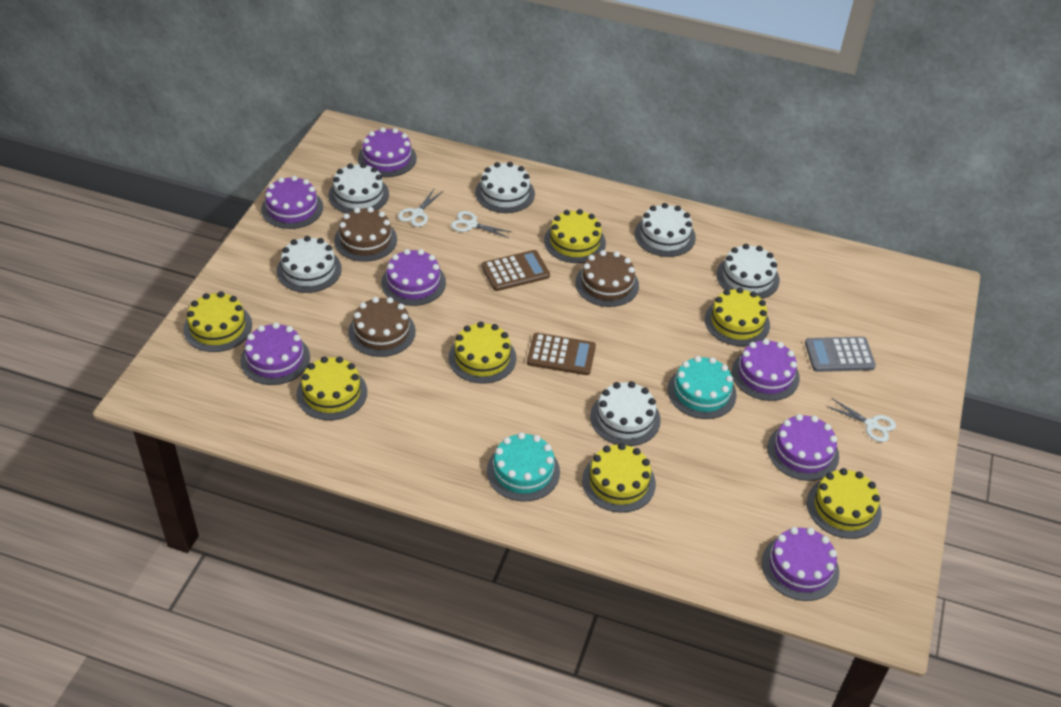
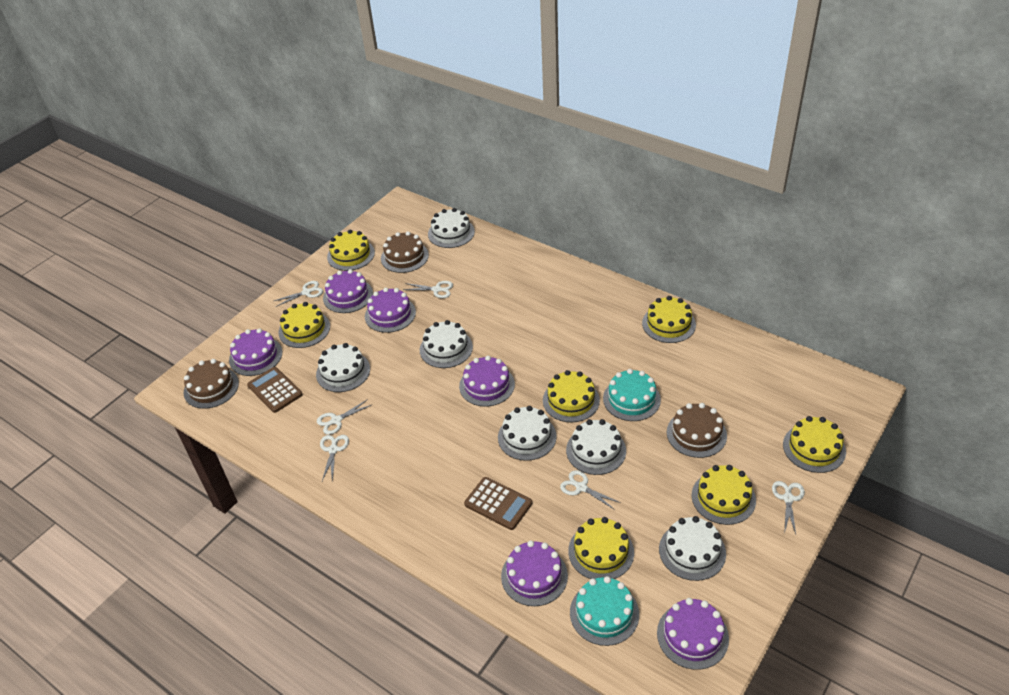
grey calculator: [805,337,876,372] = 1 -> none = 0
purple cake: [240,322,310,385] [261,176,323,229] [358,127,417,177] [381,249,446,306] [732,339,800,401] [762,527,839,601] [767,414,839,481] = 7 -> [229,328,282,376] [323,269,373,313] [365,288,416,333] [459,356,515,407] [501,540,568,606] [657,598,729,670] = 6
white scissors: [398,189,443,227] [451,211,512,238] [826,398,896,442] = 3 -> [274,281,323,307] [317,399,371,435] [320,435,349,482] [403,281,453,298] [560,470,621,510] [772,481,805,534] = 6

